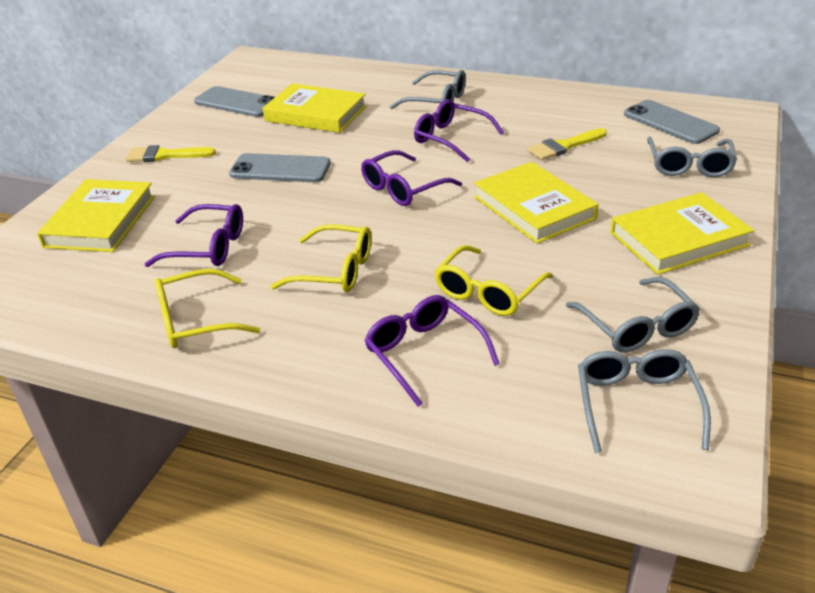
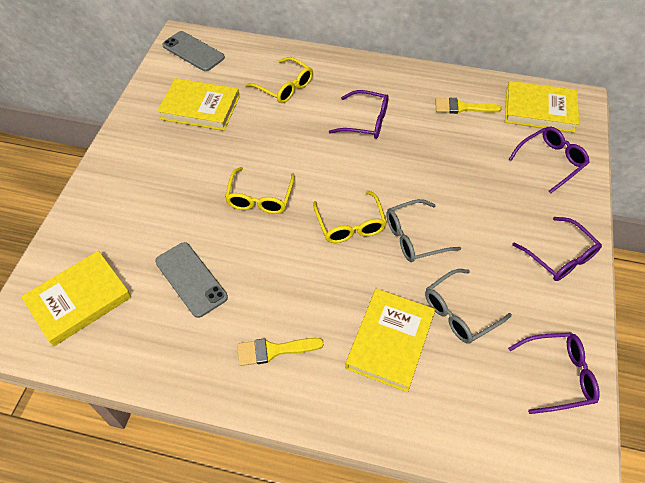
grey glasses: [390,70,466,109] [566,277,700,353] [578,349,711,453] [647,137,737,177] = 4 -> [386,199,461,262] [425,269,512,344] = 2
grey phone: [194,86,275,117] [229,153,331,183] [624,100,720,144] = 3 -> [155,242,228,318] [162,31,225,72] = 2

